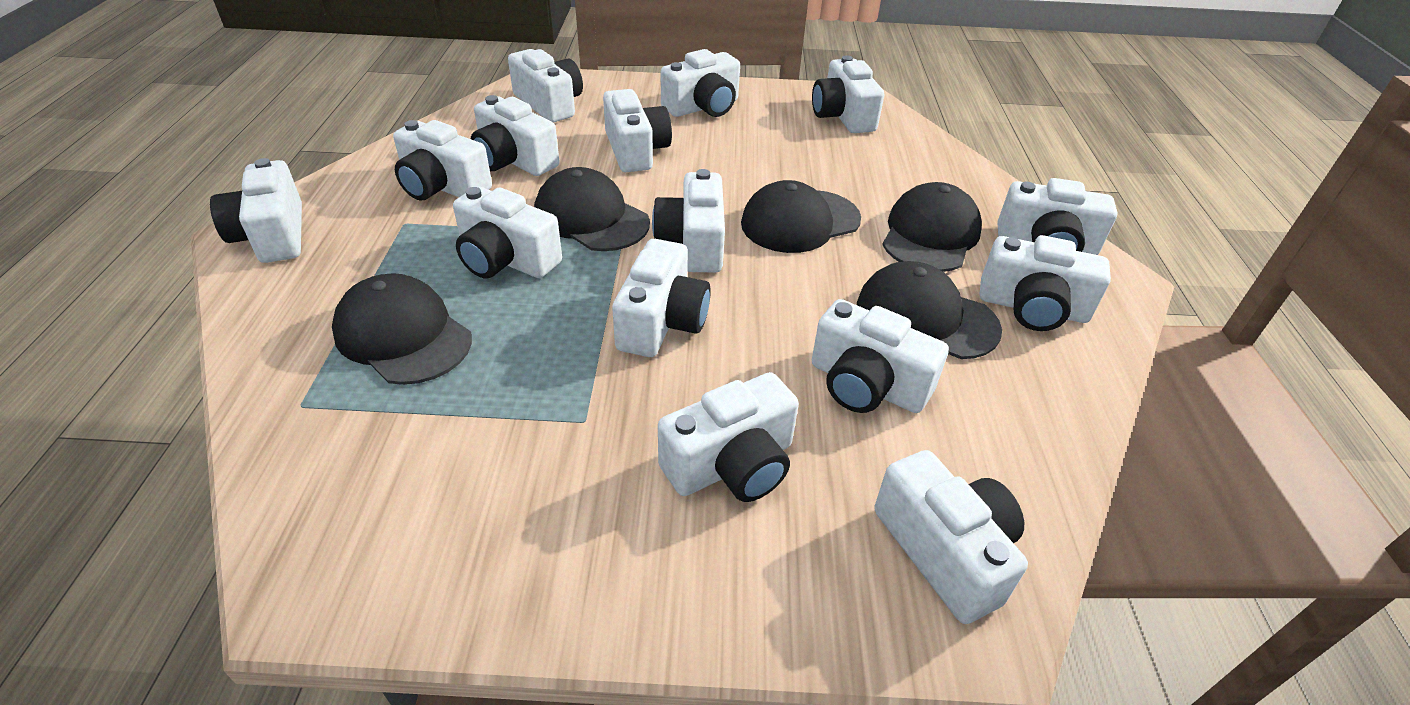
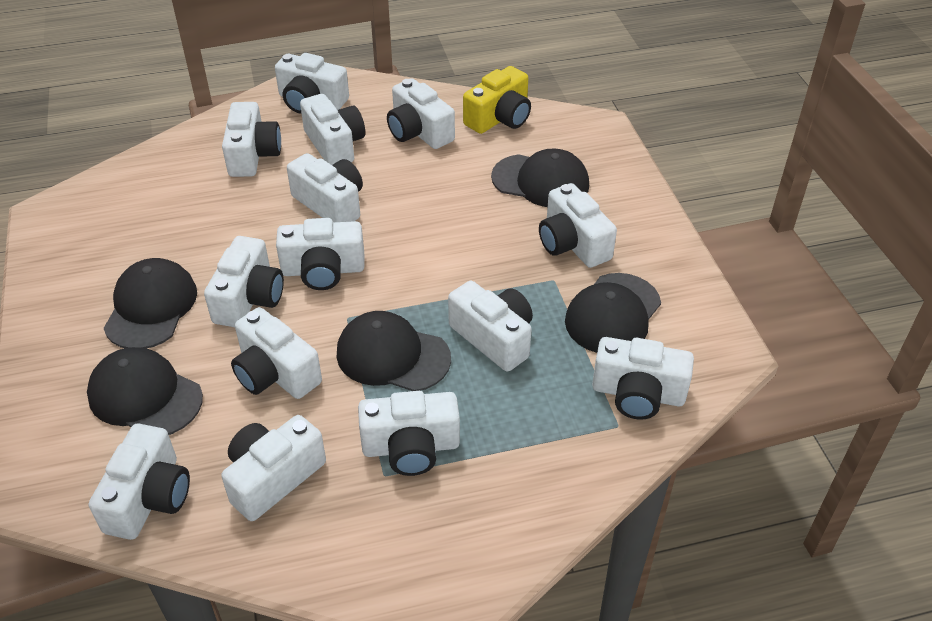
white camera: [210,158,302,263] [393,120,492,201] [453,186,562,278] [471,95,559,176] [508,49,583,123] [603,89,672,172] [612,239,711,357] [652,169,725,273] [658,372,799,502] [661,49,740,117] [812,55,884,133] [812,299,949,413] [874,450,1028,624] [980,235,1111,331] [998,178,1118,255] = 15 -> [89,424,190,540] [204,236,284,327] [221,415,326,521] [222,102,281,177] [231,307,322,399] [275,53,349,114] [276,218,365,290] [287,153,363,222] [300,94,365,165] [358,391,460,476] [387,78,455,149] [448,281,533,372] [539,183,617,268] [592,337,694,420] = 14
yellow camera: none = 0 -> [463,66,531,134] = 1

